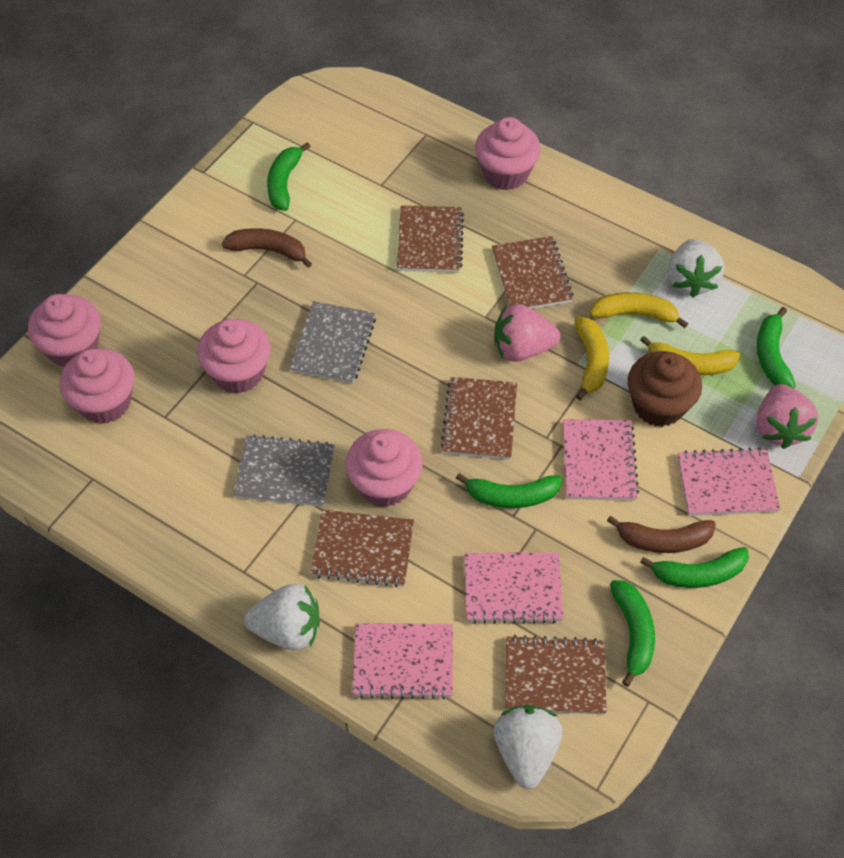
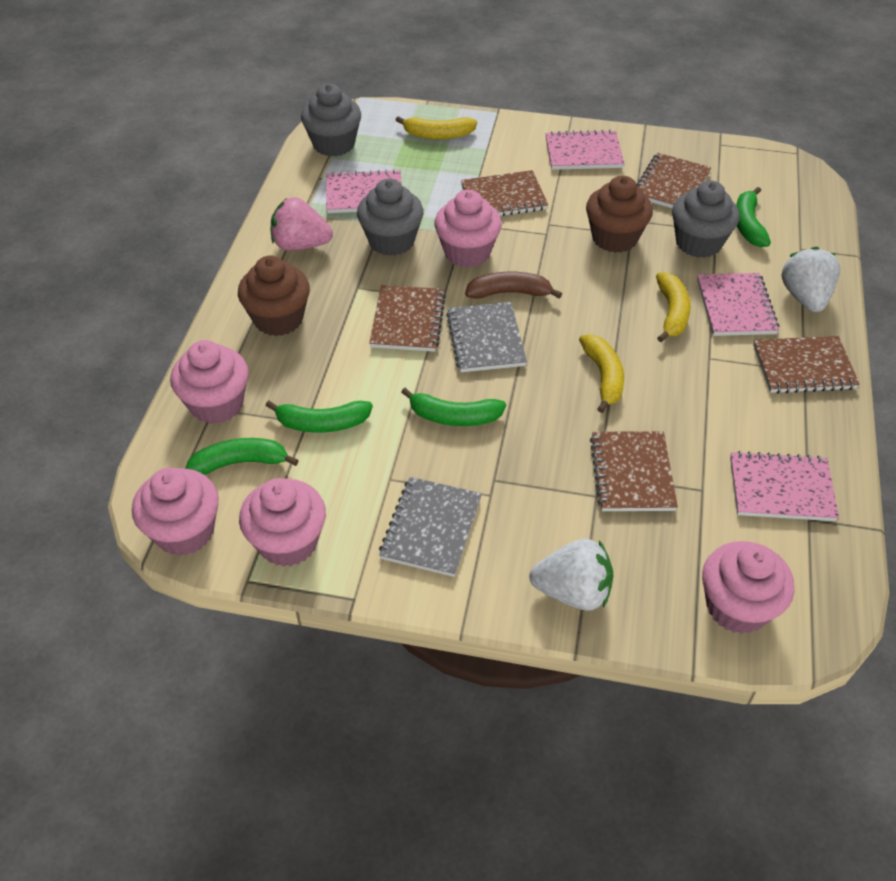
brown banana: [222,228,312,268] [607,516,716,553] = 2 -> [465,272,562,299] = 1
brown cupcake: [628,351,702,427] = 1 -> [238,255,310,336] [586,176,653,253] = 2
green banana: [267,142,311,211] [456,473,562,508] [610,580,655,687] [640,547,749,588] [757,307,796,388] = 5 -> [186,438,299,475] [266,401,373,433] [401,388,506,426] [736,187,771,247] = 4
grey cupcake: none = 0 -> [301,84,361,157] [357,179,424,256] [672,180,740,258] = 3
pink strawberry: [494,304,560,362] [756,384,818,449] = 2 -> [271,197,333,251] = 1
white strawberry: [244,584,320,650] [494,705,563,789] [668,239,724,297] = 3 -> [529,539,614,611] [781,247,840,312] = 2

